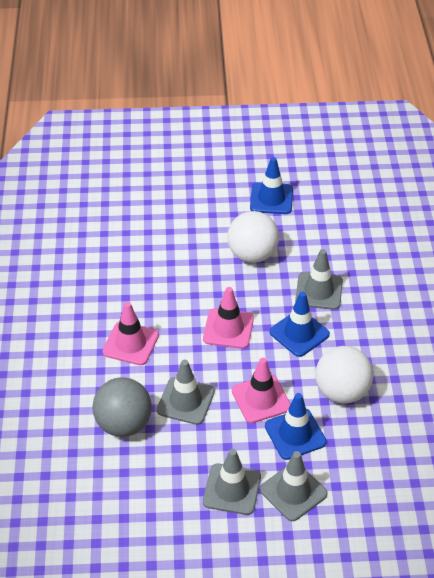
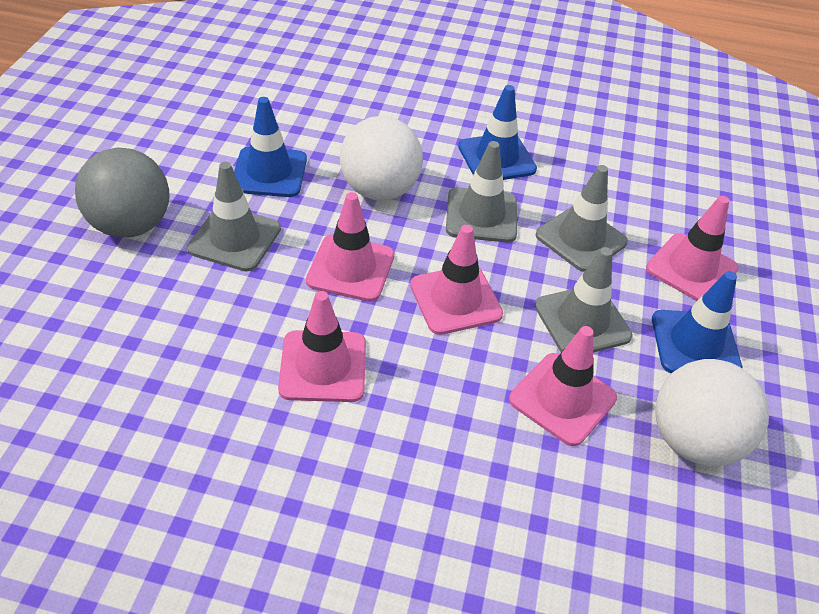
pink traffic cone: [102,302,159,365] [203,287,254,349] [232,358,291,423] = 3 -> [278,291,366,402] [306,192,394,302] [410,225,503,335] [509,326,617,446] [646,196,738,301] = 5

